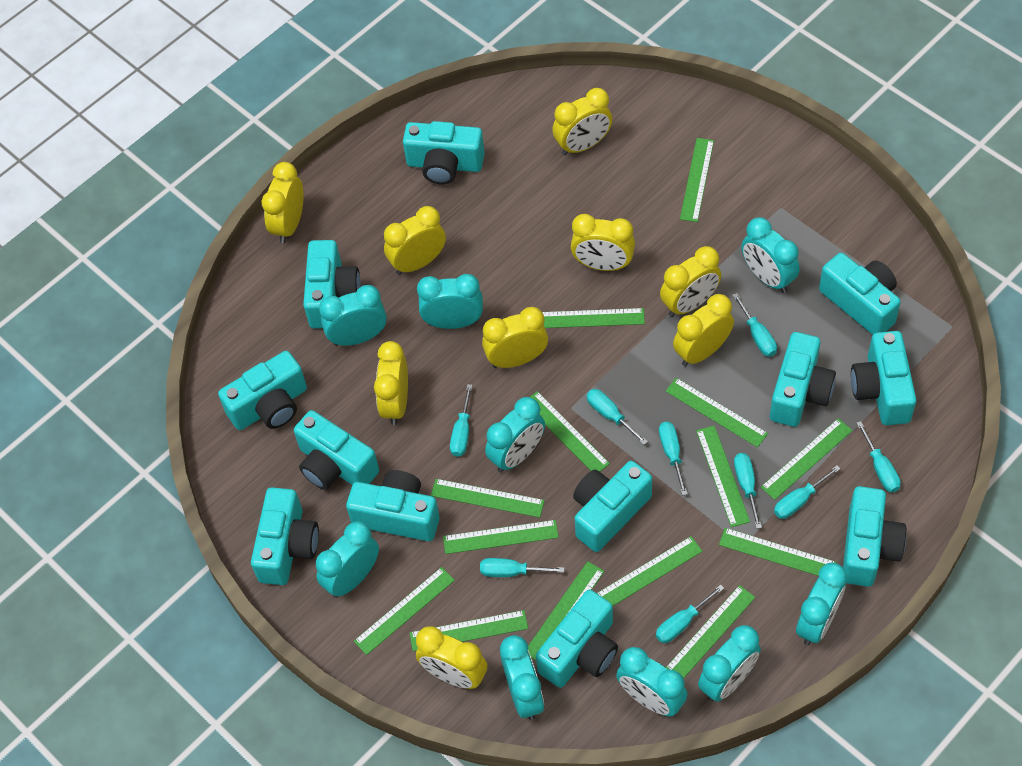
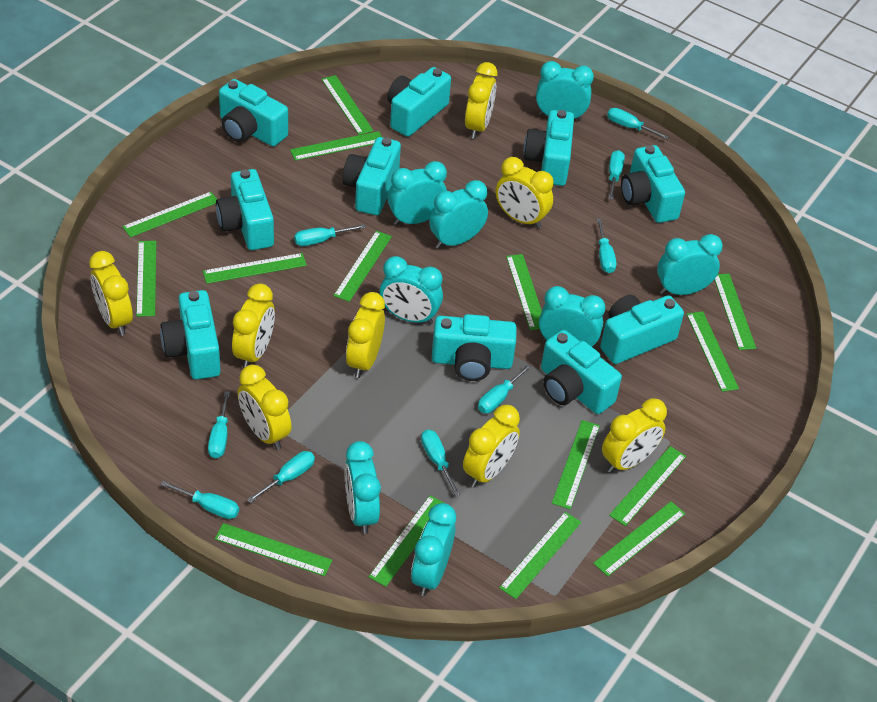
green ruler: [354,567,455,655] [410,610,528,651] [431,479,545,518] [443,520,559,554] [528,561,604,660] [530,391,610,472] [542,308,645,328] [597,536,703,606] [666,378,768,447] [666,585,755,679] [680,138,714,222] [696,426,750,527] [719,528,837,576] [761,418,853,500] = 14 -> [122,192,217,237] [136,241,156,317] [203,253,307,284] [215,523,332,576] [290,131,382,161] [321,75,373,135] [333,231,392,302] [369,495,444,587] [499,512,581,599] [506,254,542,330] [552,420,600,509] [593,501,686,577] [609,446,686,526] [686,311,739,392] [714,274,756,350] = 15
turquoise camera: [218,351,307,430] [251,487,319,585] [294,410,379,490] [303,240,361,329] [346,470,440,541] [403,121,485,184] [536,590,618,688] [573,461,652,552] [770,332,836,427] [819,253,901,335] [843,486,907,587] [851,331,916,425] = 12 -> [160,290,221,379] [216,169,274,250] [219,79,288,147] [342,137,401,215] [387,67,451,137] [432,314,517,381] [524,110,574,186] [541,330,622,414] [600,295,684,364] [621,145,685,223] = 10
turquoise clock: [316,521,379,598] [319,285,387,346] [417,274,483,329] [485,397,545,472] [500,635,544,720] [616,647,687,717] [698,625,761,702] [741,217,800,293] [796,563,847,645] = 9 -> [344,441,381,534] [380,256,443,325] [388,161,447,225] [411,503,456,596] [429,180,488,249] [536,61,594,121] [539,286,605,347] [657,234,723,295] = 8
yellow clock: [262,162,304,243] [374,341,408,425] [384,206,446,275] [416,626,487,689] [482,307,548,368] [552,88,612,156] [571,214,635,271] [660,246,721,317] [673,294,734,366] = 9 -> [89,251,133,336] [232,283,275,369] [238,365,292,450] [346,292,385,378] [463,405,520,488] [465,62,497,139] [496,157,554,229] [602,398,667,473] = 8

